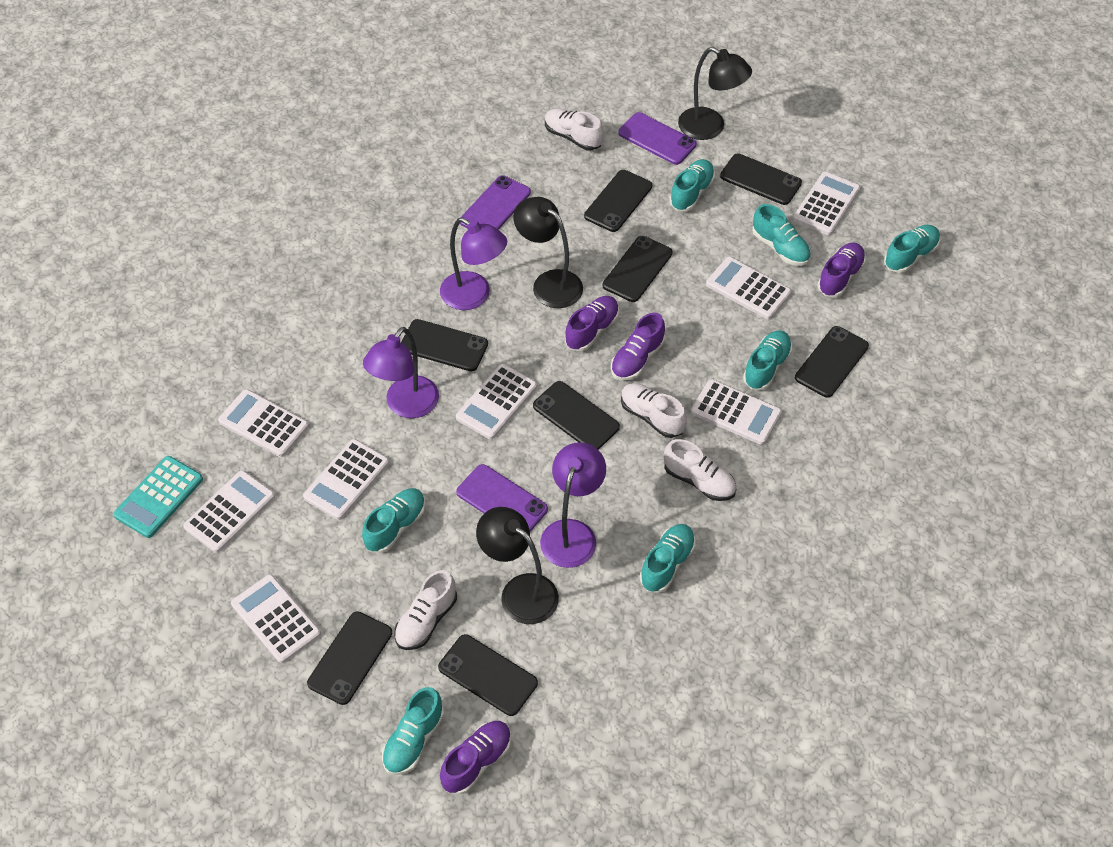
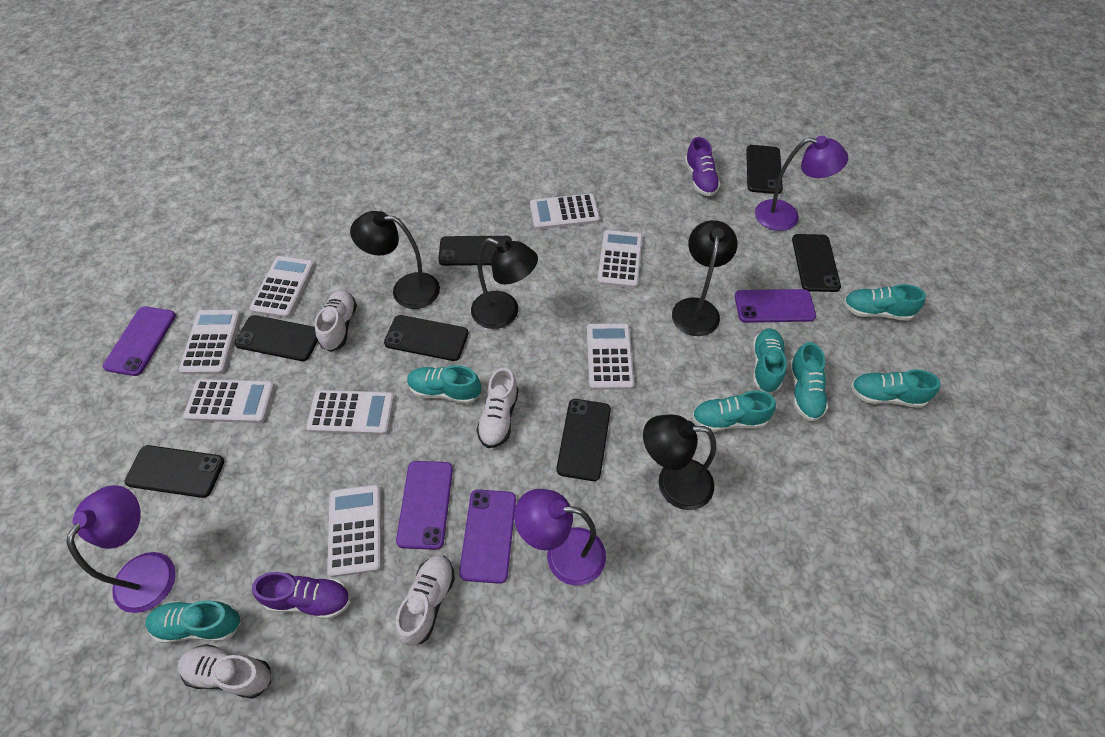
black lamp: [476,507,559,624] [514,197,583,308] [678,47,752,140] = 3 -> [350,211,440,309] [471,238,538,329] [643,414,716,510] [672,220,738,336] = 4
black phone: [307,611,392,705] [401,319,488,371] [438,634,538,716] [533,381,620,450] [584,170,652,232] [603,236,673,302] [720,153,802,205] [795,326,869,398] = 8 -> [124,445,224,498] [234,315,318,361] [384,315,468,361] [438,236,512,266] [556,399,611,481] [746,145,783,194] [792,234,841,292] = 7
purple phone: [456,464,548,532] [460,175,531,230] [618,112,697,165] = 3 -> [103,306,176,376] [396,461,453,550] [459,489,516,584] [735,289,816,323] = 4
purple shoe: [440,721,511,795] [565,296,619,351] [611,312,665,381] [817,243,866,297] = 4 -> [252,572,351,619] [685,137,720,196] = 2
turquoise calculator: [113,456,203,538] = 1 -> none = 0

